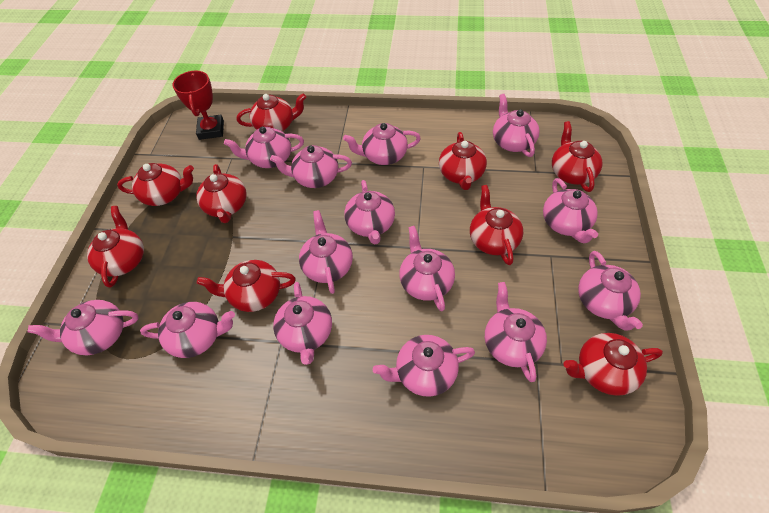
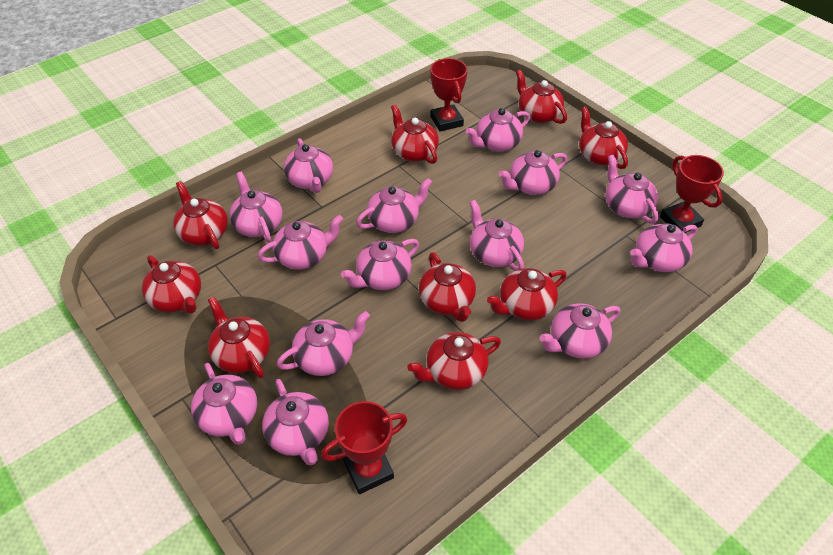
red trophy: [172,70,224,140] = 1 -> [321,401,407,494] [430,58,468,132] [660,155,724,233] = 3

